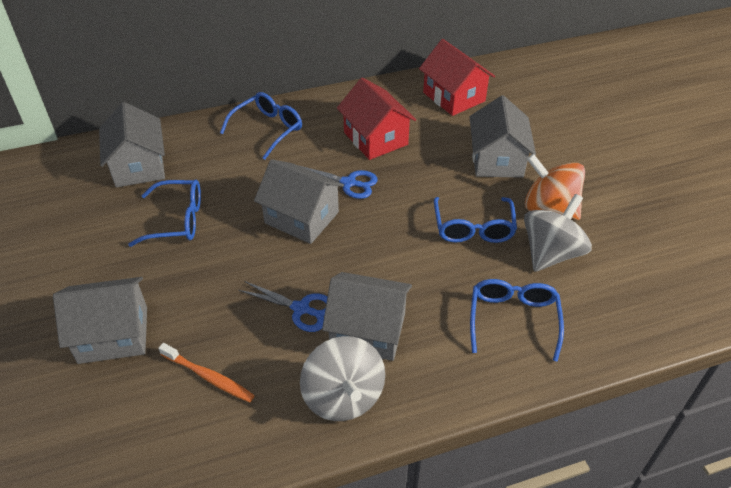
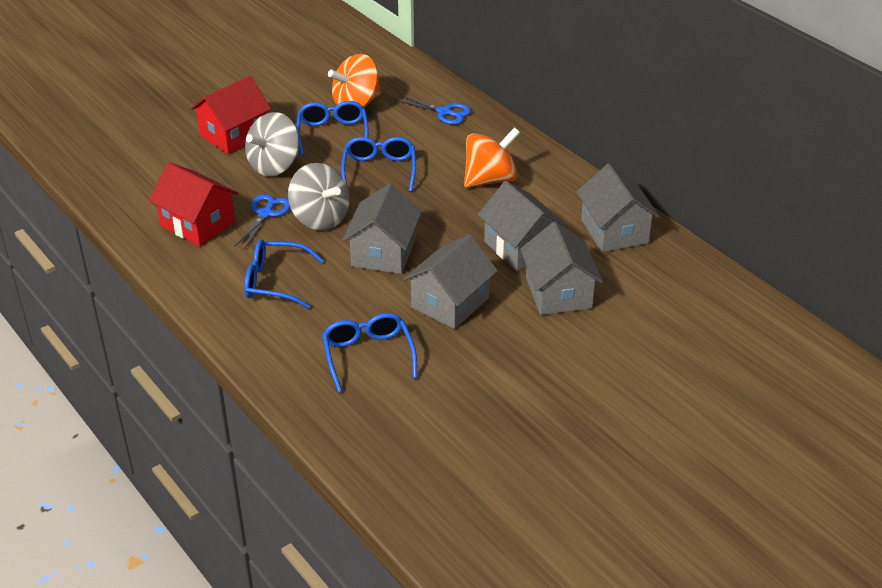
orange spinning top: [525,154,585,220] = 1 -> [328,54,381,108] [464,127,520,188] = 2
orange toothbrush: [158,343,255,402] = 1 -> none = 0

